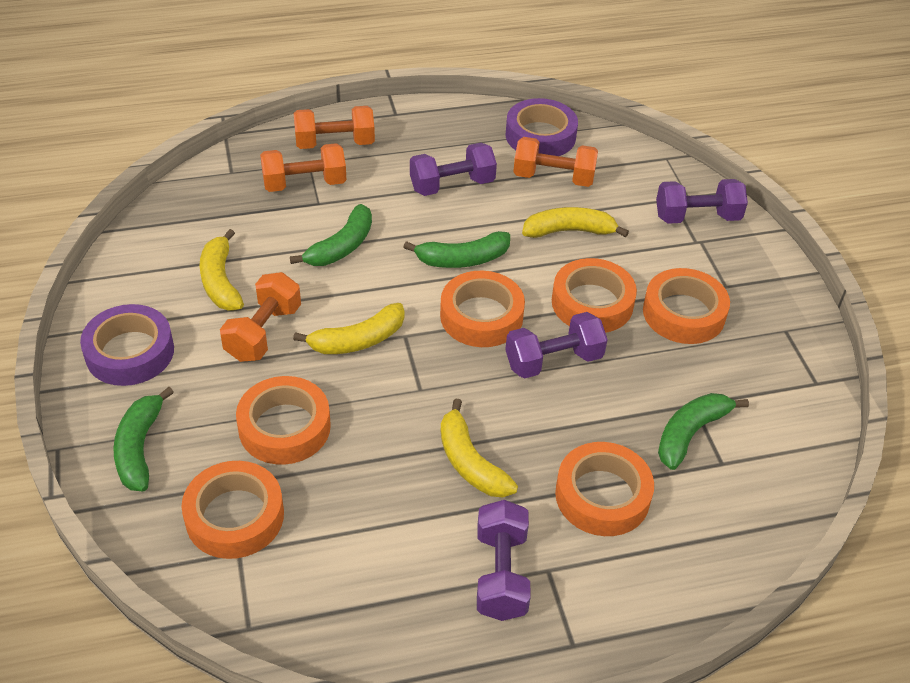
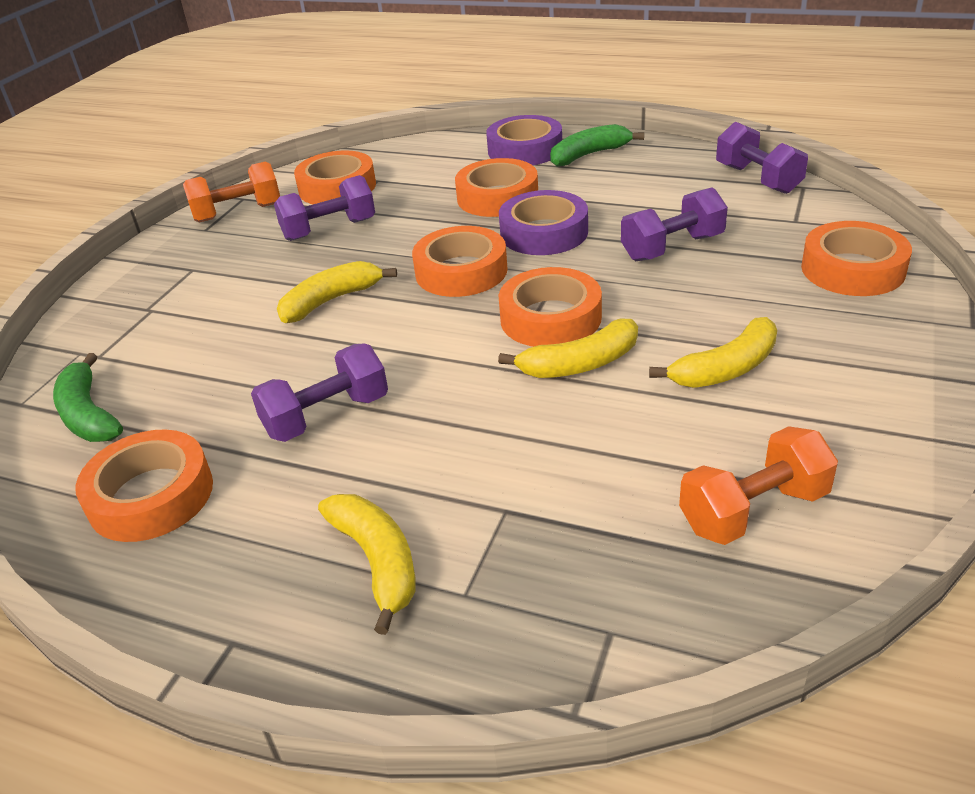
green banana: [113,387,174,491] [290,204,372,266] [403,231,510,268] [658,393,749,470] = 4 -> [53,353,123,442] [550,124,644,167] = 2
orange dumbbell: [220,272,301,362] [260,143,346,192] [294,106,375,149] [513,137,598,187] = 4 -> [183,161,280,223] [679,426,838,545] = 2

